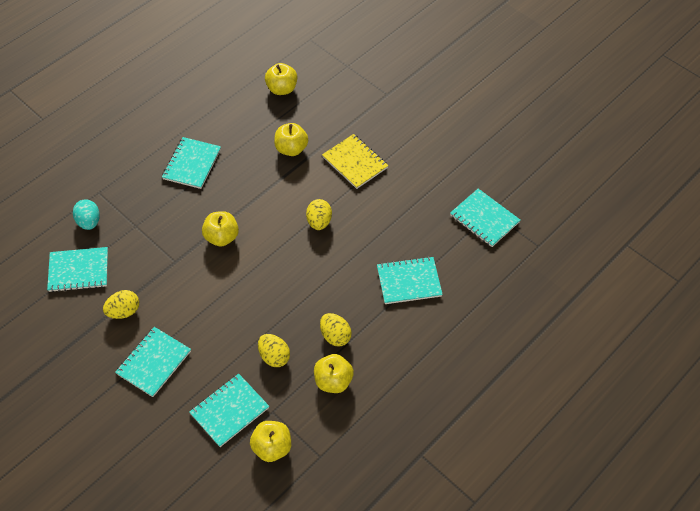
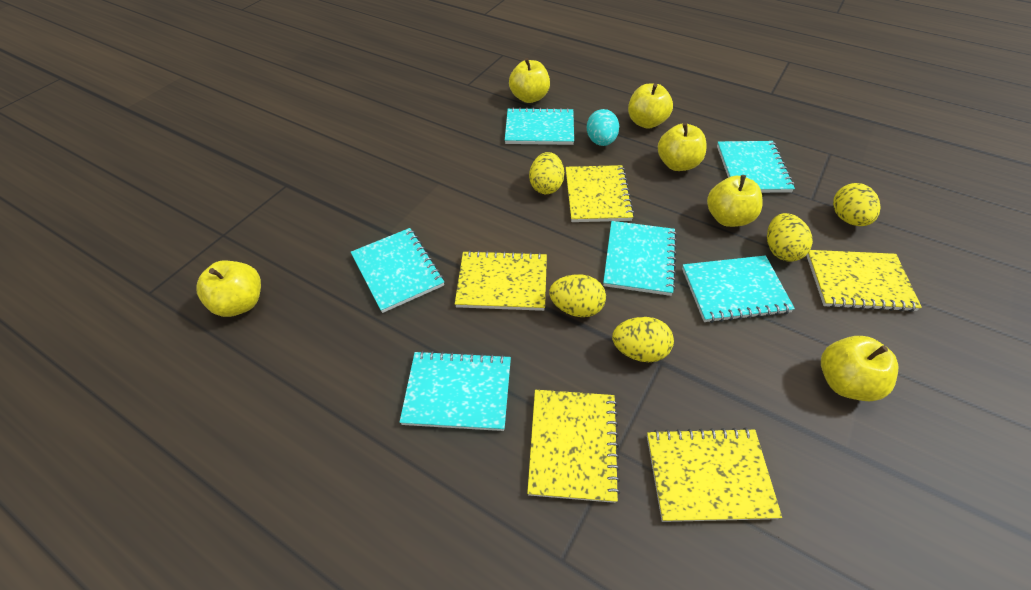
yellow apple: [202,211,239,247] [250,421,291,462] [265,63,297,95] [274,123,308,156] [314,354,354,393] = 5 -> [196,260,261,317] [509,58,550,103] [628,83,673,129] [658,123,707,171] [707,175,762,227] [821,336,898,401] = 6
yellow egg: [103,290,139,319] [258,334,290,367] [306,199,332,230] [320,313,352,346] = 4 -> [529,152,564,194] [549,274,606,317] [612,317,674,362] [767,213,813,262] [833,183,881,226] = 5
yellow notebook: [322,134,388,189] = 1 -> [455,250,547,311] [527,390,620,503] [566,165,634,222] [647,428,782,522] [806,250,922,312] = 5

